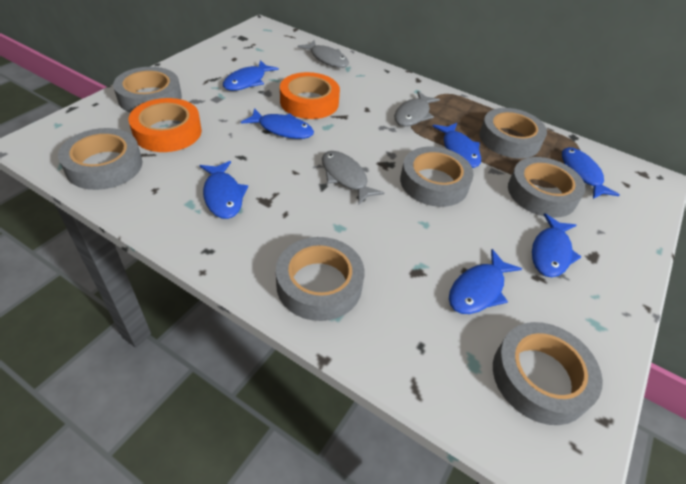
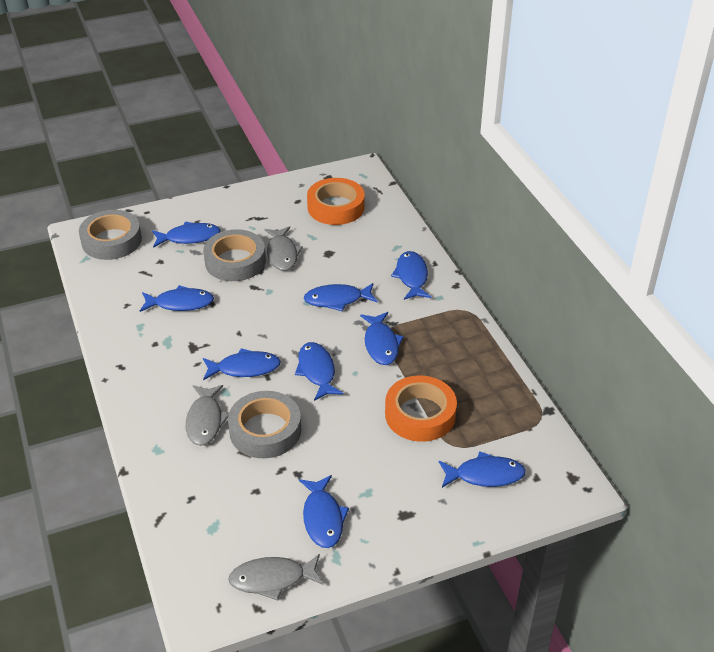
blue fish: [199,161,248,219] [223,60,279,91] [241,108,314,139] [432,123,481,168] [449,249,522,314] [532,213,581,277] [562,147,620,199] = 7 -> [140,285,214,312] [152,222,221,248] [203,348,281,380] [295,342,344,401] [299,475,349,548] [304,283,378,312] [360,312,404,365] [391,251,431,300] [439,452,526,488] = 9
grey tape: [58,128,142,190] [113,67,182,113] [276,237,365,321] [400,147,474,207] [479,108,547,159] [493,322,603,425] [508,157,586,218] = 7 -> [79,210,142,260] [203,229,266,281] [228,391,301,458] = 3

